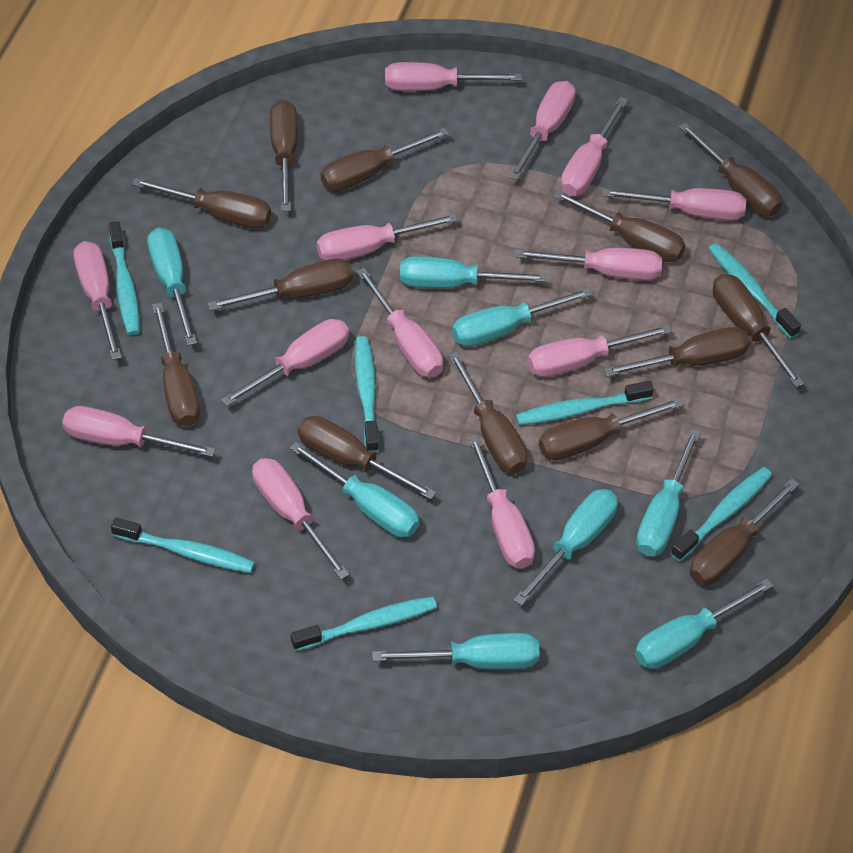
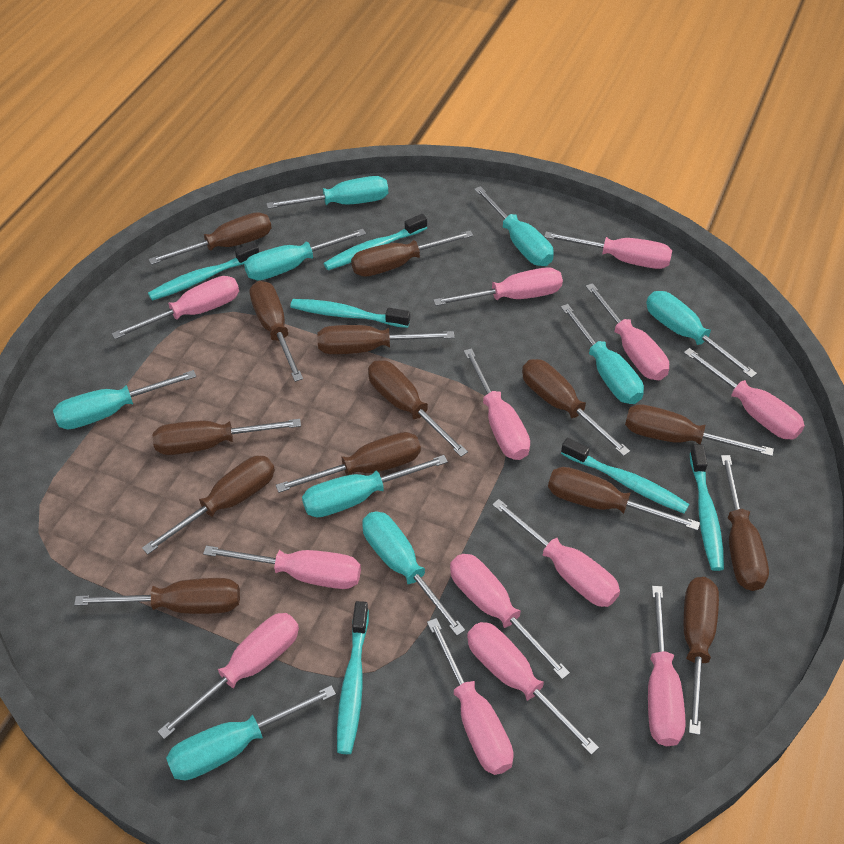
brown screwdriver: [132,178,271,228] [152,302,200,426] [208,258,353,311] [270,100,298,211] [298,416,436,500] [321,127,449,191] [448,352,527,474] [539,398,683,460] [553,190,685,262] [604,327,749,377] [679,123,782,216] [690,478,799,585] [713,274,804,387] = 13 -> [74,578,240,614] [142,456,275,554] [148,212,272,265] [152,419,301,455] [249,281,303,382] [276,432,421,493] [317,325,455,354] [351,230,473,277] [368,360,468,457] [522,359,630,456] [548,467,700,531] [625,404,774,456] [684,577,719,735] [721,455,769,591] = 14
turquoise screwdriver: [147,228,197,345] [290,442,419,538] [372,633,540,669] [400,256,547,288] [452,288,592,347] [514,489,618,606] [635,578,773,669] [636,429,701,556] = 8 -> [53,370,196,429] [166,685,336,780] [244,229,366,280] [266,176,388,209] [302,455,448,517] [362,511,465,636] [474,186,554,266] [561,304,644,404] [646,291,757,378] = 9
turquoise toothbrush: [109,221,140,335] [111,517,255,573] [291,597,437,651] [355,336,379,452] [516,381,654,425] [671,467,772,562] [708,243,801,339] = 7 -> [148,242,259,301] [290,299,410,328] [323,214,427,270] [337,601,369,754] [561,438,689,513] [690,444,724,571] = 6

